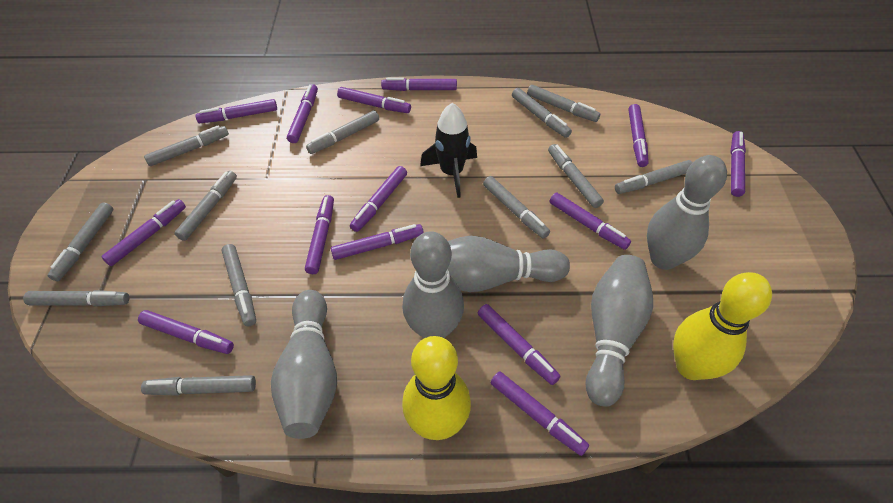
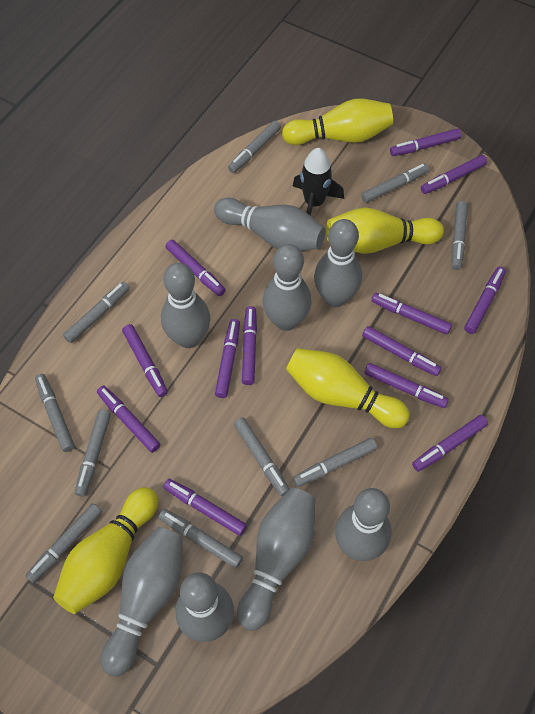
grey bowling pin: [271,290,337,439] [402,231,464,338] [447,236,570,292] [586,255,653,407] [647,155,727,270] = 5 -> [101,527,183,676] [161,263,210,348] [176,572,234,642] [214,198,326,251] [237,488,315,631] [263,244,311,331] [314,219,362,307] [335,488,392,561] = 8
grey marker: [23,290,129,307] [48,202,113,281] [141,375,256,396] [144,125,229,166] [174,171,237,241] [222,244,256,326] [306,110,379,154] [483,176,550,239] [512,88,572,138] [527,85,600,122] [548,144,604,208] [615,160,693,194] = 12 -> [26,503,102,583] [35,374,75,452] [63,282,130,343] [75,409,111,497] [159,509,243,568] [228,121,281,173] [234,417,290,496] [293,438,377,487] [361,164,429,203] [452,201,468,270] = 10
purple marker: [101,199,186,266] [138,310,234,354] [196,99,277,123] [287,84,318,143] [305,195,334,274] [331,224,424,260] [337,87,411,113] [350,166,407,232] [381,77,457,91] [478,304,561,385] [491,372,589,456] [550,193,631,250] [628,104,649,167] [730,131,746,197] = 14 -> [97,386,161,453] [122,324,168,397] [163,479,247,536] [165,240,226,296] [215,319,240,398] [242,306,257,385] [362,326,442,376] [364,363,449,408] [371,293,452,335] [390,128,461,156] [412,415,488,472] [421,155,487,194] [464,267,506,334] = 13
yellow bowling pin: [402,336,471,440] [673,272,772,380] = 2 -> [53,487,158,614] [282,99,393,145] [286,348,410,428] [326,208,444,254] = 4

